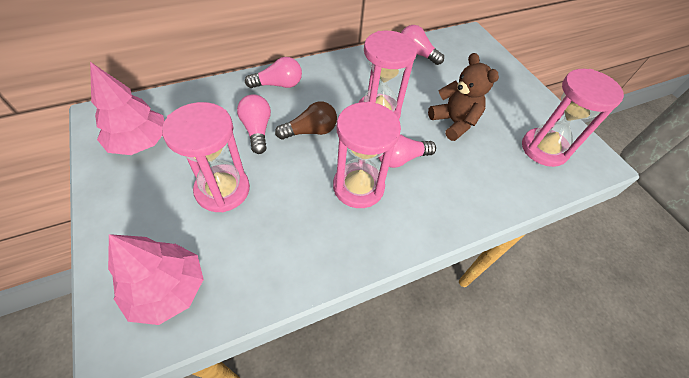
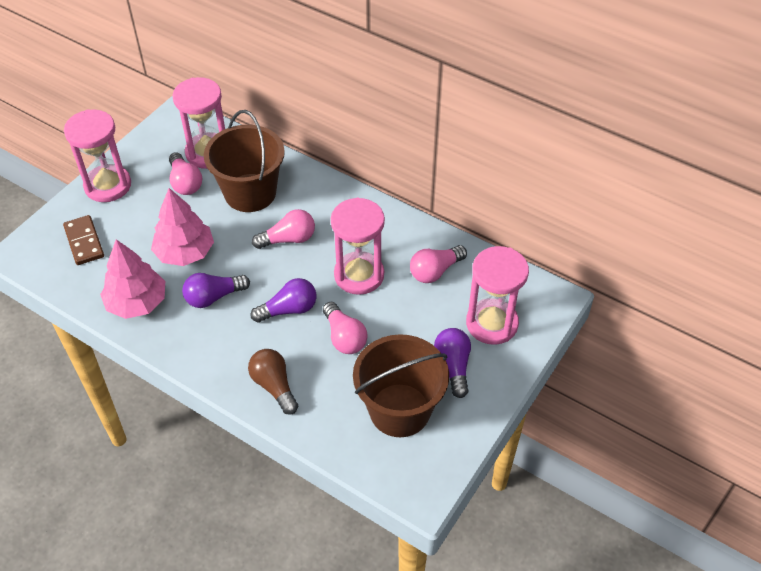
brown bucket: none = 0 -> [204,110,285,212] [353,334,449,437] = 2
brown domino: none = 0 -> [63,215,104,265] = 1
brown teddy bear: [428,53,499,141] = 1 -> none = 0
purple light bulb: none = 0 -> [182,273,250,308] [251,278,316,323] [434,328,471,398] = 3

